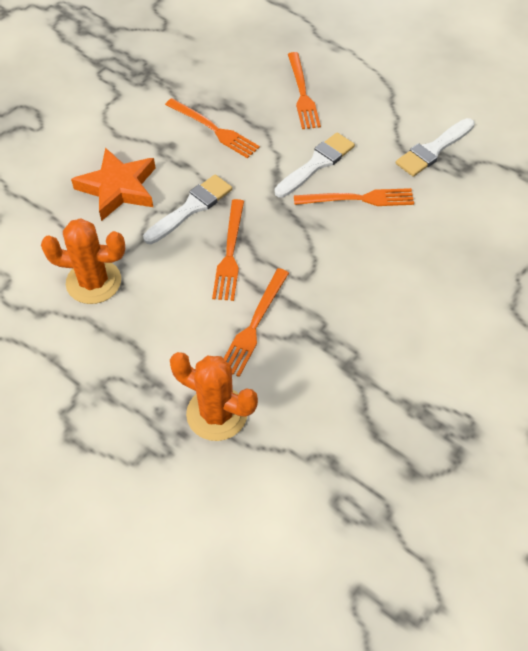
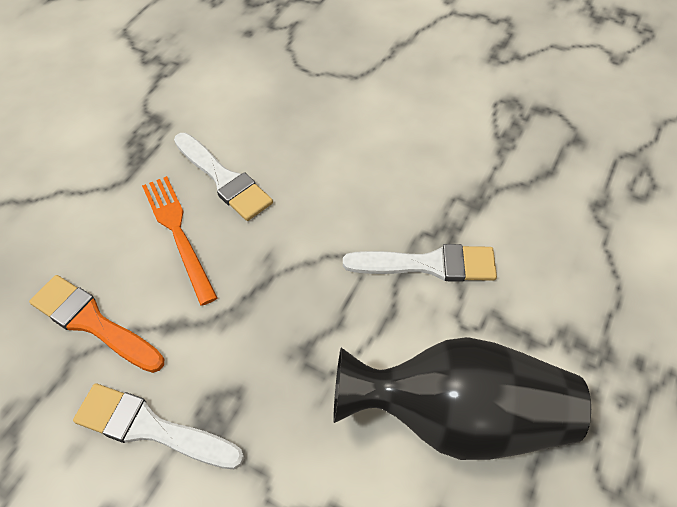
black vase: none = 0 -> [333,337,591,460] = 1
orange brush: none = 0 -> [29,275,164,373] = 1
orange cactus: [41,218,125,304] [170,352,258,441] = 2 -> none = 0
orange fork: [165,98,260,158] [212,199,244,301] [224,268,289,377] [288,52,321,129] [294,188,414,206] = 5 -> [142,176,218,306] = 1
orange star: [71,148,155,221] = 1 -> none = 0

